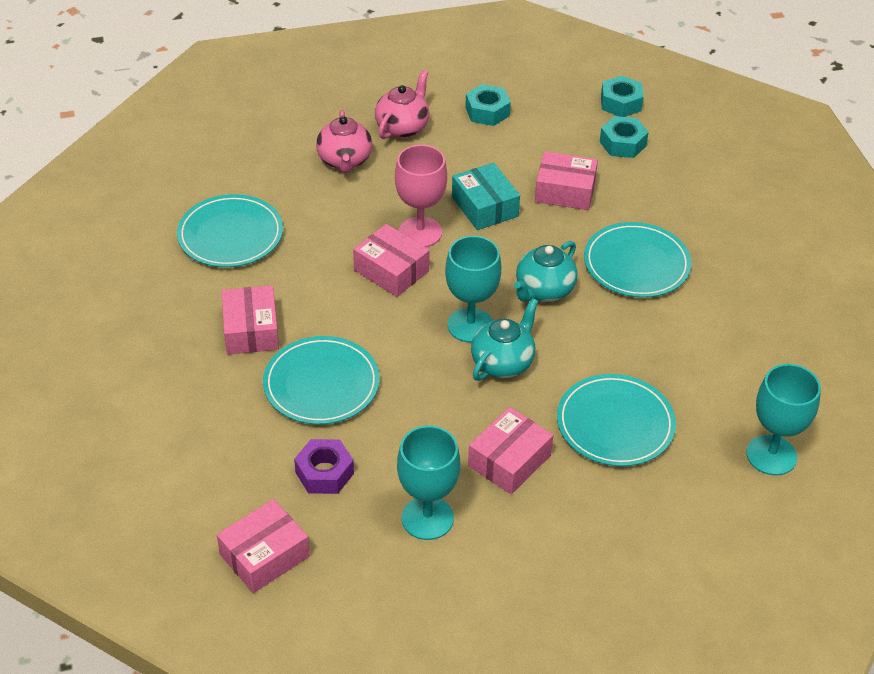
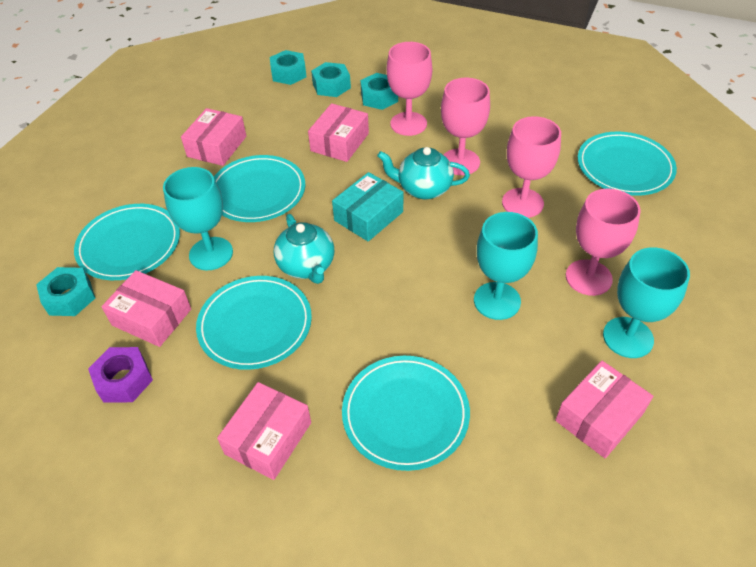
pink goblet: [395,145,447,247] = 1 -> [387,42,432,136] [441,78,490,175] [502,116,561,218] [566,188,641,296] = 4
pink teapot: [316,110,372,173] [375,70,430,139] = 2 -> none = 0
turquoise nut: [465,84,511,126] [600,116,649,158] [601,76,643,117] = 3 -> [36,267,95,316] [270,50,307,85] [311,62,351,97] [360,73,398,110] = 4
turquoise plate: [177,194,283,267] [263,336,380,425] [557,374,676,467] [584,222,691,298] = 4 -> [74,204,180,280] [196,276,312,370] [214,155,305,222] [342,356,470,471] [578,132,677,196] = 5

